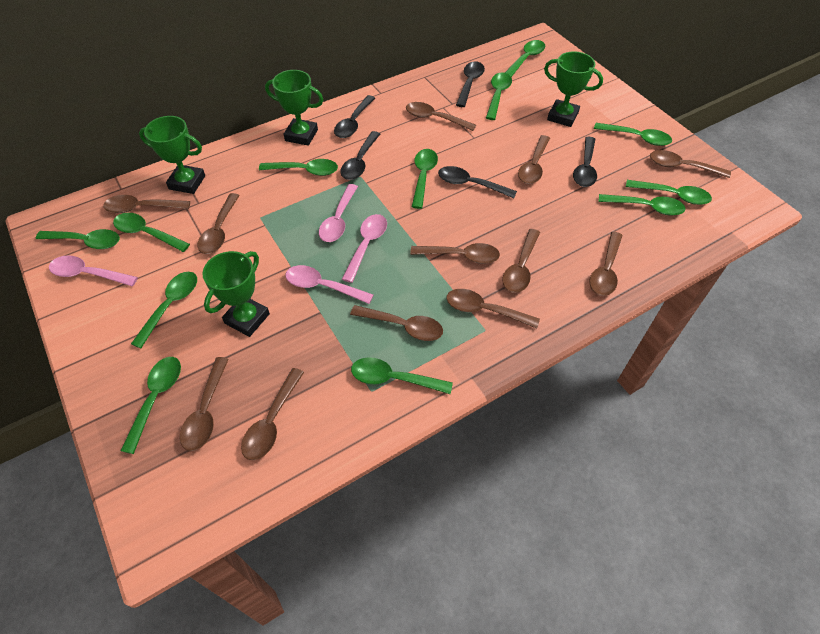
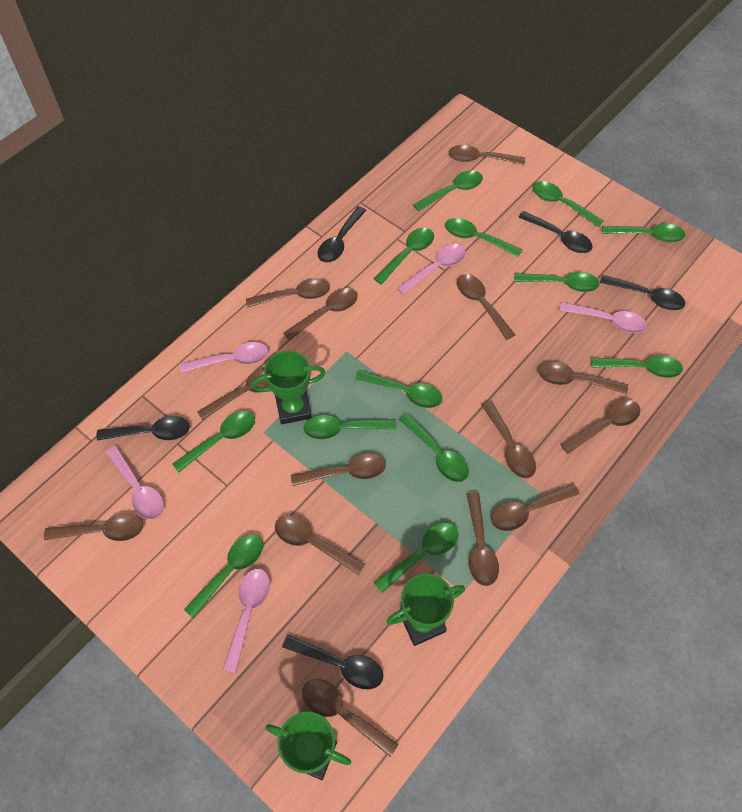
brown spoon: [103,195,190,213] [180,357,229,451] [198,193,240,254] [241,368,304,460] [350,305,443,341] [406,102,476,131] [410,243,500,264] [446,289,540,328] [502,229,540,293] [518,135,550,184] [589,232,623,296] [650,150,731,178] = 12 -> [44,513,143,541] [197,367,269,420] [246,278,330,308] [275,515,365,575] [283,288,358,341] [291,453,386,486] [302,679,399,757] [449,145,525,165] [457,274,515,340] [467,492,499,586] [481,400,536,479] [491,483,580,531] [538,362,628,394] [560,399,641,454] = 14
green spoon: [36,229,120,249] [113,213,190,252] [121,357,181,454] [131,272,197,348] [259,159,338,176] [351,357,453,394] [412,149,438,209] [486,73,512,120] [505,40,545,77] [594,123,672,146] [598,194,686,216] [626,180,712,205] = 12 -> [172,411,255,473] [184,534,263,618] [303,415,397,439] [355,370,442,408] [374,228,434,285] [374,523,459,593] [399,413,469,482] [413,170,483,211] [445,218,522,257] [514,272,600,292] [533,181,604,227] [591,355,683,378] [602,223,685,242] = 13
green trophy: [139,116,205,194] [202,251,270,337] [265,70,323,146] [544,51,603,127] = 4 -> [252,351,325,424] [265,712,351,780] [387,573,465,646] = 3
pink spoon: [49,255,138,286] [285,265,373,304] [319,184,358,242] [342,214,387,283] = 4 -> [106,446,164,520] [180,342,268,373] [223,569,270,673] [397,244,466,295] [559,302,647,333] = 5

